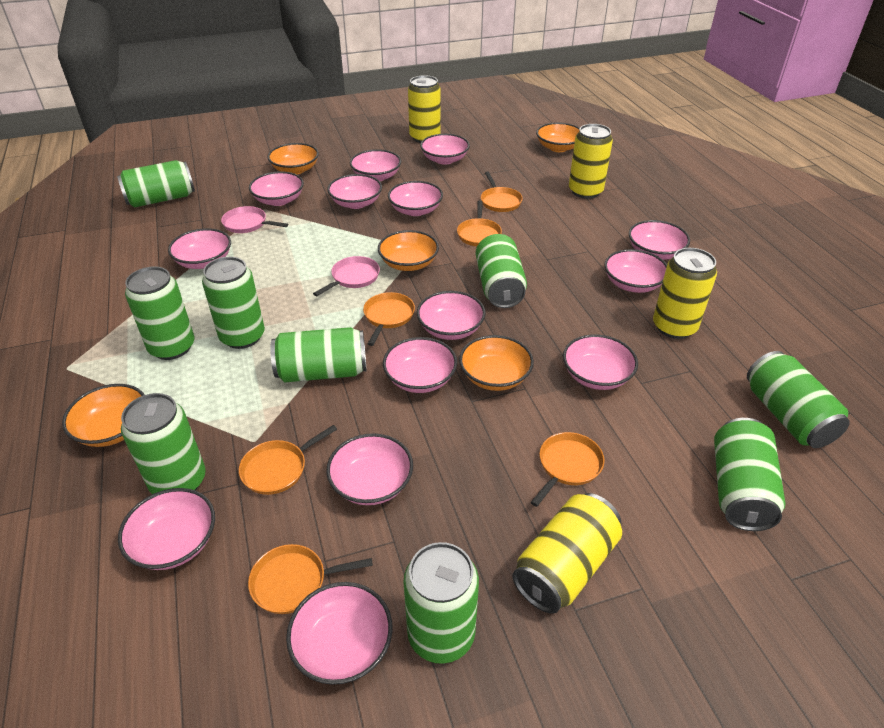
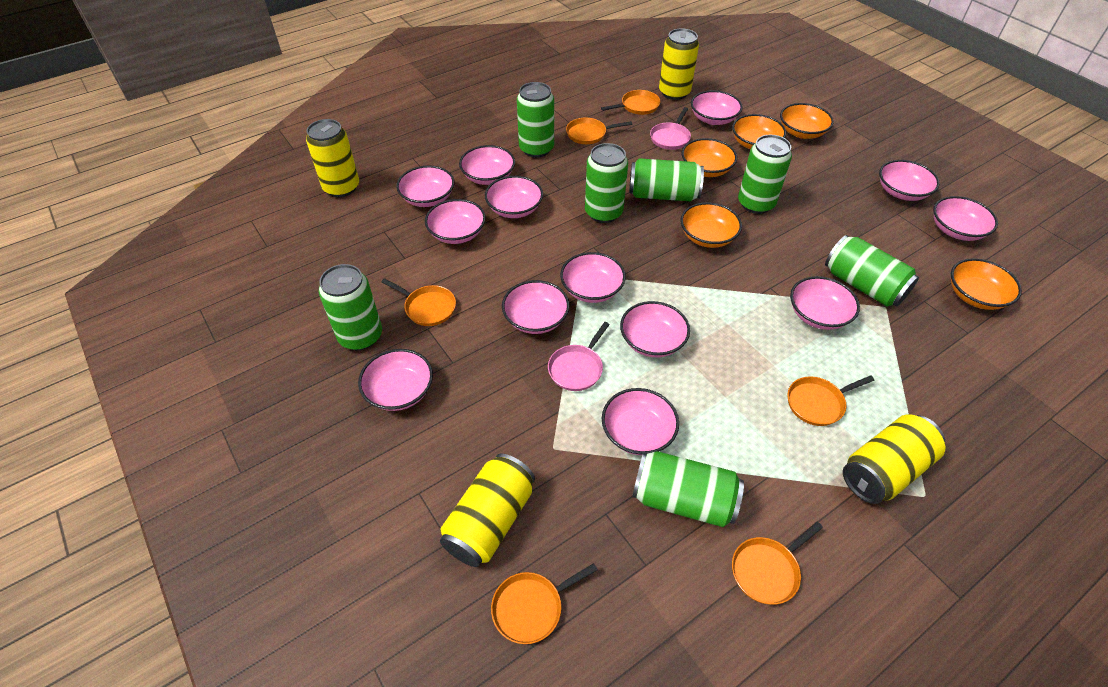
green can: [117,160,195,208] [121,393,206,494] [125,267,194,360] [202,257,265,349] [270,327,367,382] [403,542,479,664] [476,234,527,308] [714,418,786,531] [747,351,850,448] = 9 -> [319,264,382,350] [517,82,554,158] [585,143,628,223] [629,158,704,201] [632,451,744,527] [738,135,792,214] [825,235,919,307] = 7
pink bowl: [118,488,215,570] [168,228,231,269] [249,171,304,206] [286,582,393,685] [326,433,413,505] [327,174,382,209] [350,149,401,181] [383,337,457,393] [388,181,443,216] [417,291,485,340] [420,134,470,165] [563,334,638,390] [604,249,667,293] [629,220,690,260] = 14 -> [358,349,433,411] [396,165,454,207] [425,199,486,244] [459,145,515,185] [485,176,543,218] [502,280,570,334] [560,252,626,303] [602,388,679,455] [620,301,690,357] [691,90,743,125] [790,276,860,330] [879,160,940,201] [933,196,998,241] = 13

